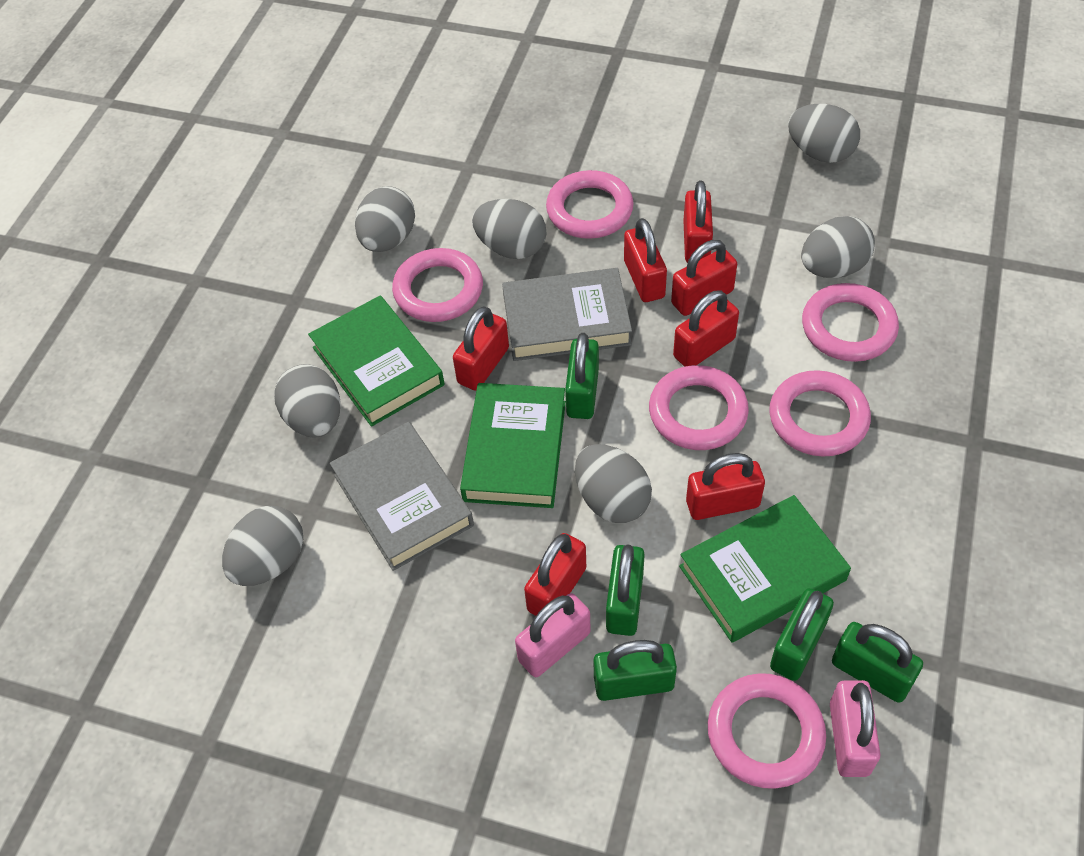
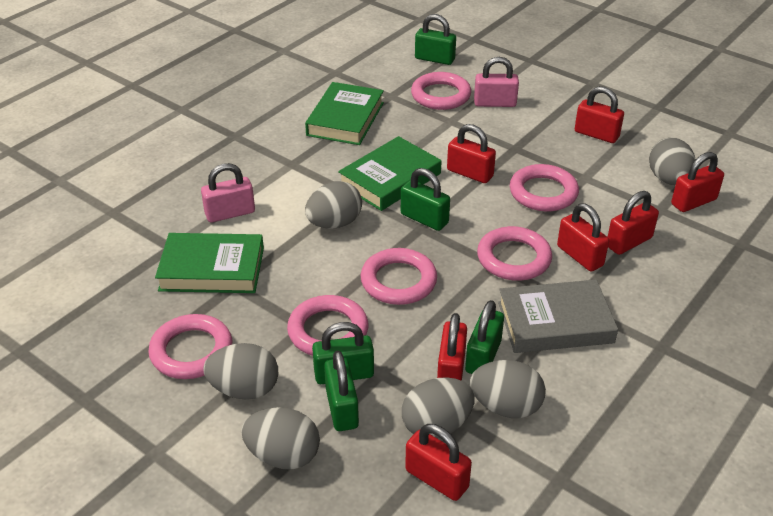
grey book: [330,422,474,571] [502,268,632,361] = 2 -> [498,280,618,353] = 1
grey egg: [222,506,303,586] [274,364,341,437] [355,186,415,252] [472,199,546,259] [575,444,652,523] [788,104,860,163] [801,216,875,278] = 7 -> [203,343,278,400] [241,407,320,469] [305,181,362,229] [402,377,475,439] [470,360,546,418] [649,138,696,185] = 6

